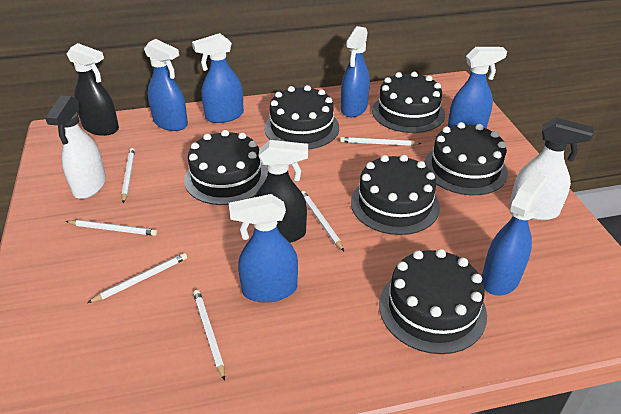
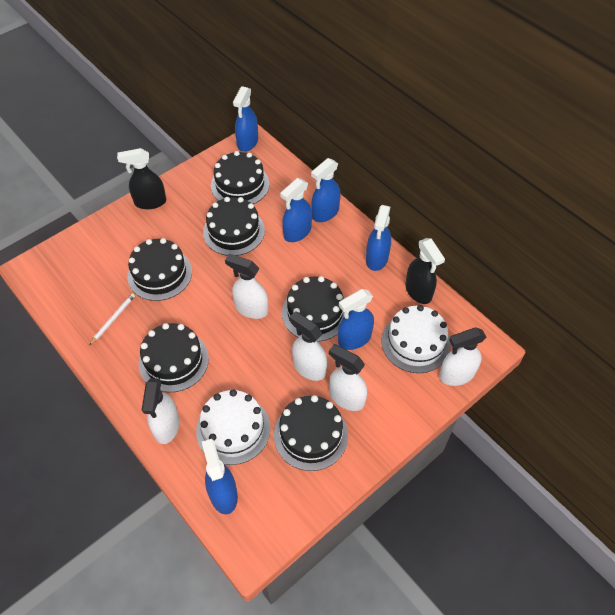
white cake: none = 0 -> [196,389,270,465] [382,305,450,373] = 2
white pencil: [66,220,157,236] [88,253,187,303] [121,148,135,203] [193,290,225,381] [301,191,344,251] [340,137,422,146] = 6 -> [89,293,135,345] = 1
white spray bottle: [45,96,106,199] [509,117,594,220] = 2 -> [142,378,180,444] [225,254,268,319] [289,311,327,381] [329,344,367,411] [439,327,486,386] = 5

